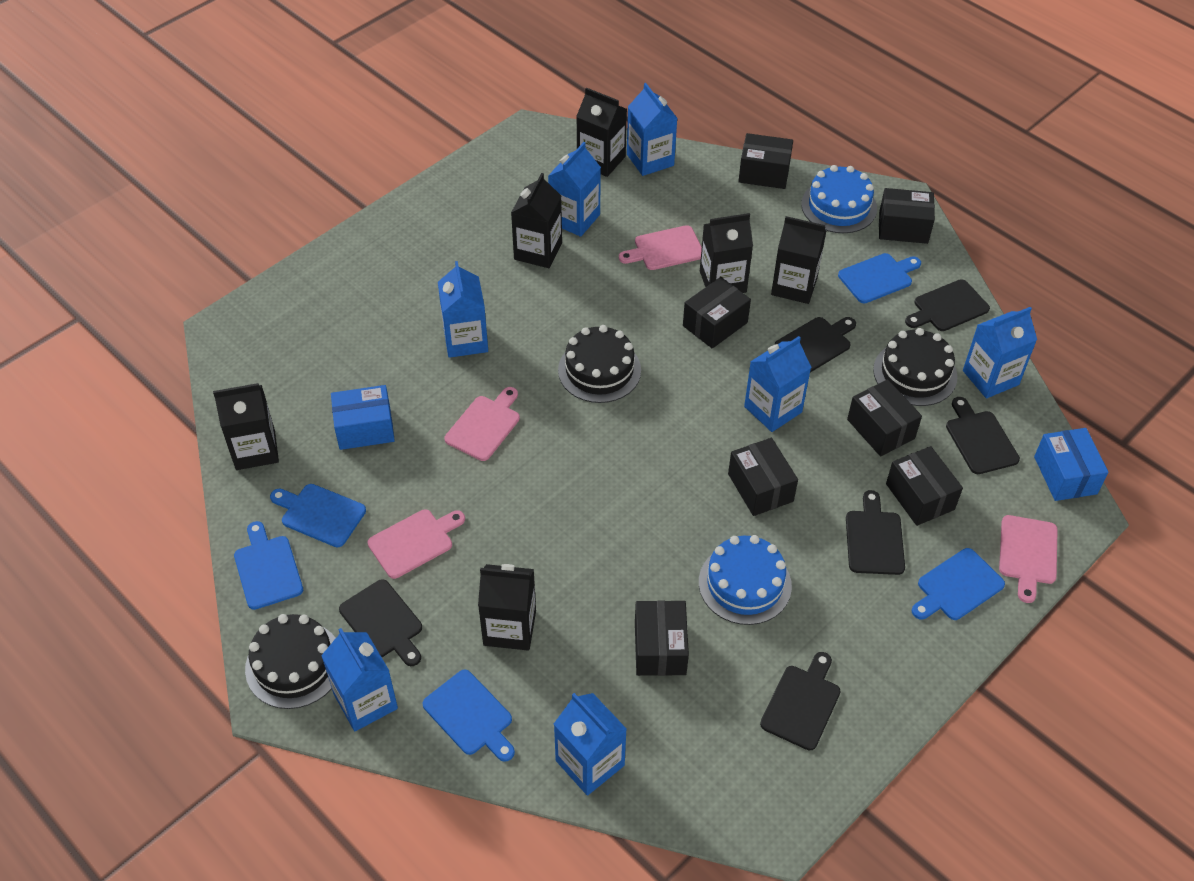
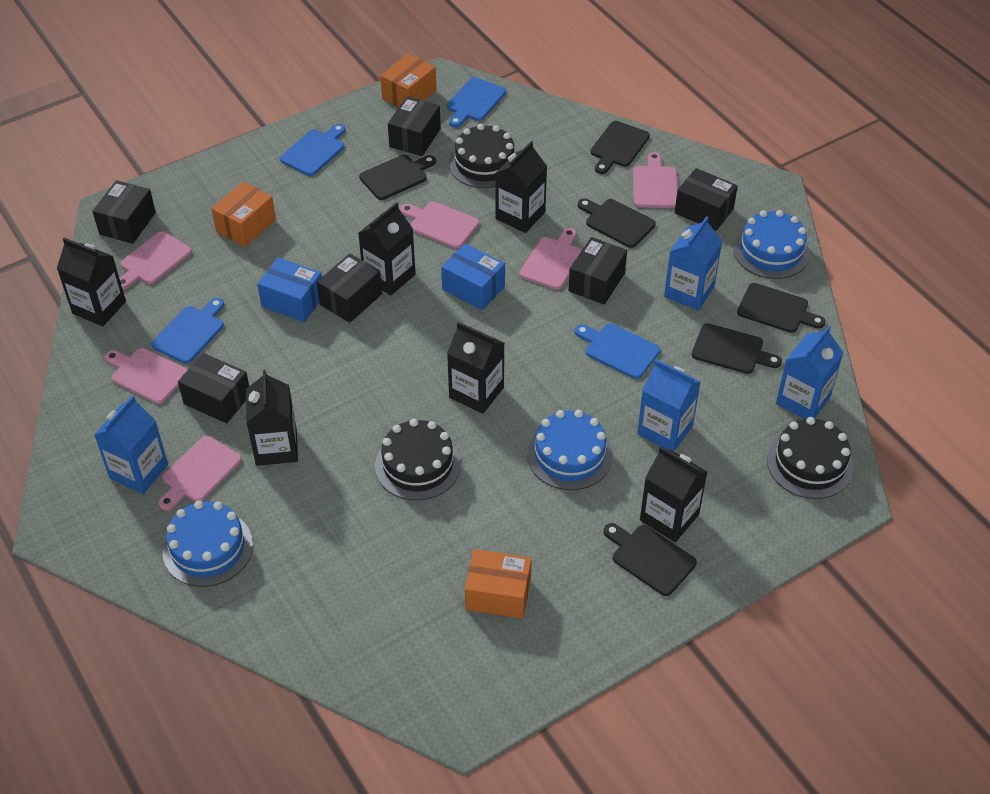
black box: [635,600,689,676] [683,277,751,349] [728,438,798,516] [738,133,793,189] [847,379,922,456] [879,188,935,244] [886,446,963,526] = 7 -> [92,180,156,244] [178,353,249,423] [317,253,382,323] [388,96,441,156] [568,237,627,305] [675,168,738,231] = 6
blue cake: [699,535,792,625] [801,165,877,233] = 2 -> [162,500,253,587] [527,410,613,490] [734,210,810,279] = 3
blue carton: [321,628,398,731] [438,261,488,358] [548,142,601,237] [554,693,627,796] [627,83,678,176] [744,336,812,432] [963,307,1037,398] = 7 -> [94,395,168,494] [637,359,701,451] [664,216,722,310] [776,326,843,419] = 4
blue cutting board: [234,521,303,610] [270,484,366,547] [423,670,515,762] [838,253,921,303] [911,548,1005,620] = 5 -> [151,298,224,364] [280,124,345,176] [447,77,506,127] [575,323,660,379] = 4
orange box: none = 0 -> [211,182,276,247] [380,54,437,107] [465,549,532,619] = 3
pink cutting board: [367,509,465,579] [444,387,520,461] [619,225,702,270] [999,515,1058,603] = 4 -> [104,348,188,404] [119,231,192,290] [158,436,242,511] [400,202,479,248] [520,228,582,290] [633,152,678,208] = 6

